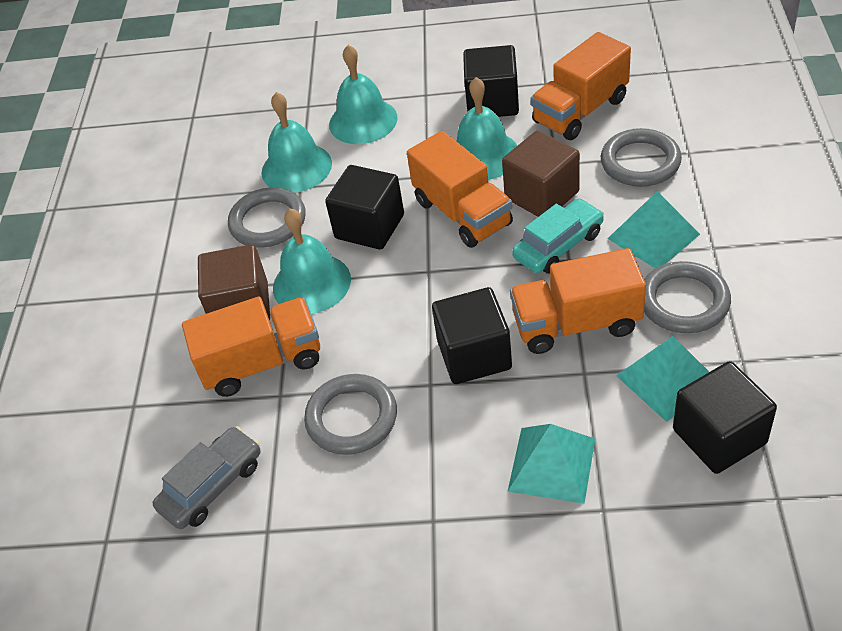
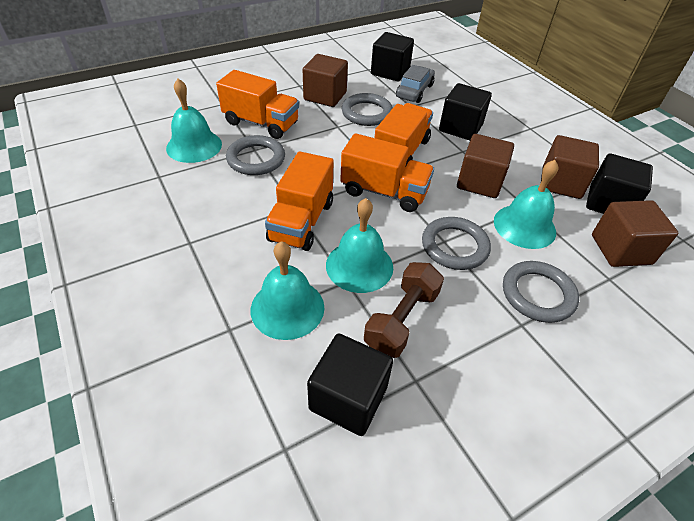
brown cube: [198,244,270,321] [502,130,580,217] = 2 -> [303,54,348,107] [457,134,514,198] [541,135,599,199] [592,200,678,267] = 4
brown dumbbell: none = 0 -> [364,262,444,358] = 1
turquoise car: [512,198,604,274] = 1 -> none = 0
turquoise pyramid: [507,424,595,504] [607,191,700,268] [616,336,709,422] = 3 -> none = 0

